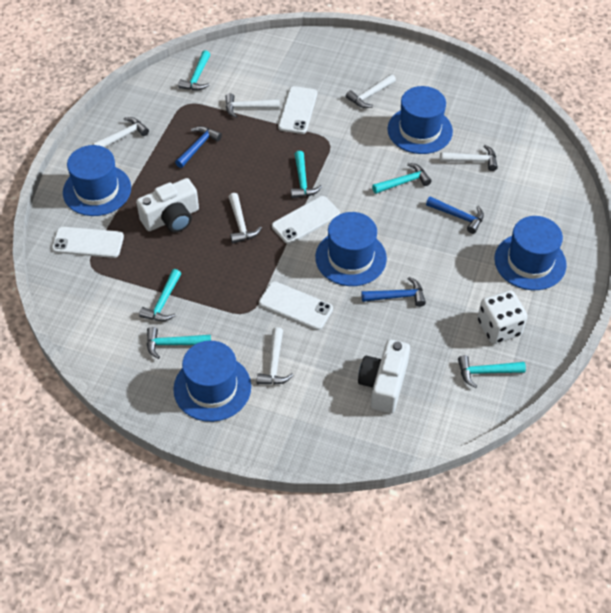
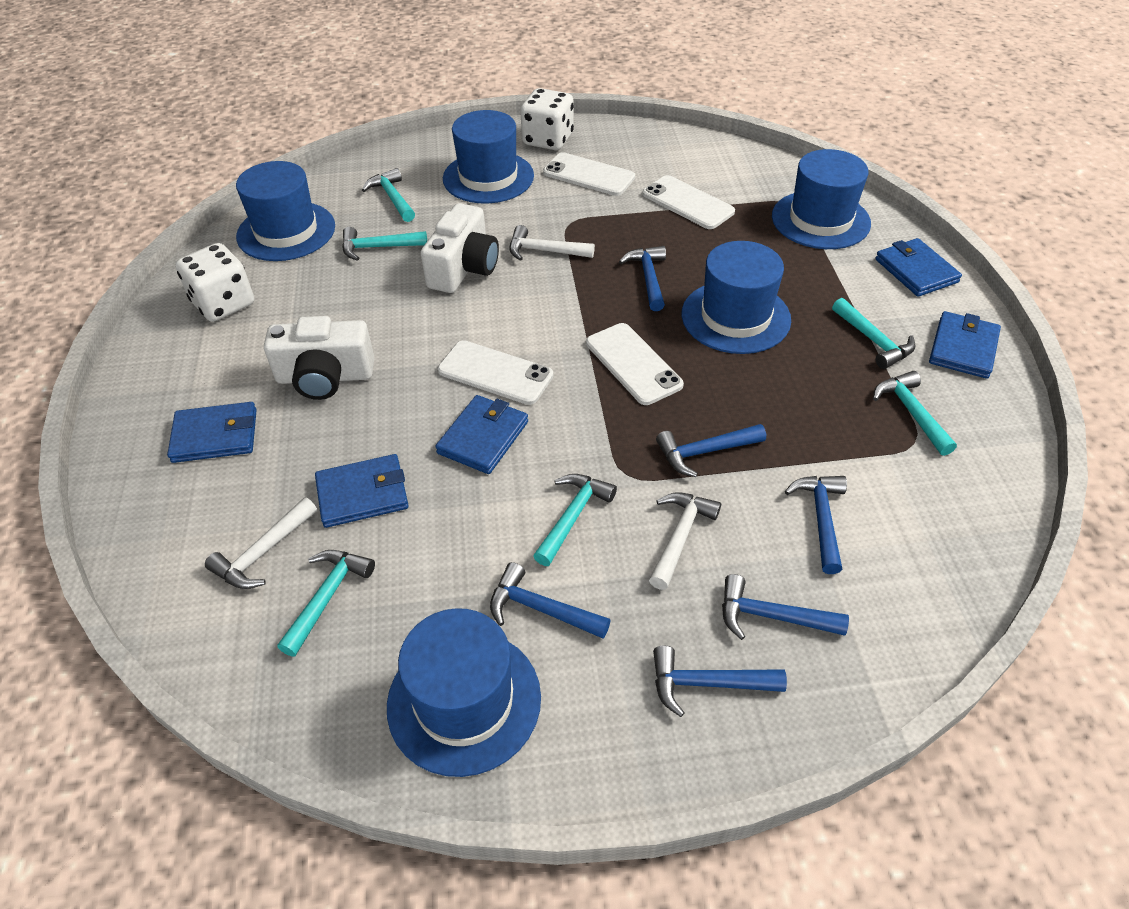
blue hammer: [175,126,222,168] [361,277,426,307] [426,196,484,234] = 3 -> [490,562,611,639] [619,246,666,311] [653,646,787,717] [656,424,766,477] [722,574,849,640] [785,476,847,574] = 6
blue wallet: none = 0 -> [167,402,257,463] [315,454,409,528] [435,395,528,474] [875,238,962,297] [929,311,1001,379] = 5
white dice: [477,291,528,344] = 1 -> [175,243,254,322] [520,88,574,150] = 2
white hammer: [93,117,149,147] [225,93,280,118] [229,193,262,244] [257,327,294,384] [346,74,396,108] [440,145,498,171] = 6 -> [205,497,317,589] [509,225,595,261] [649,492,721,590] = 3

